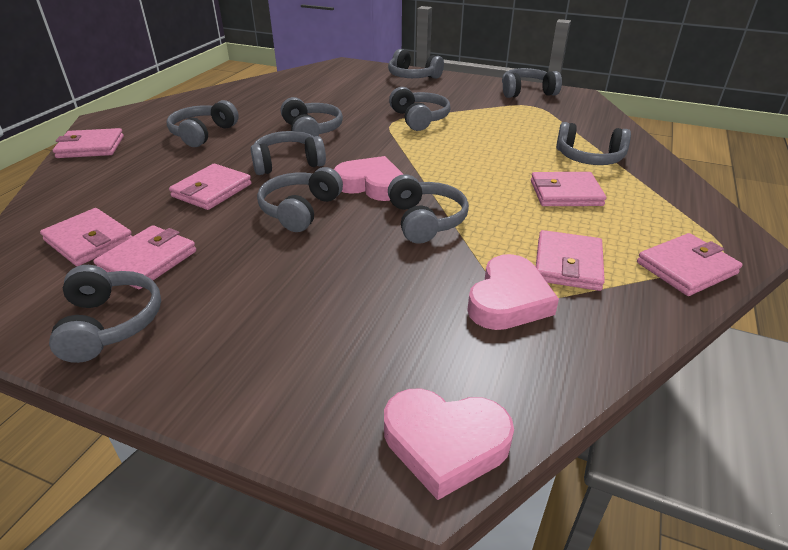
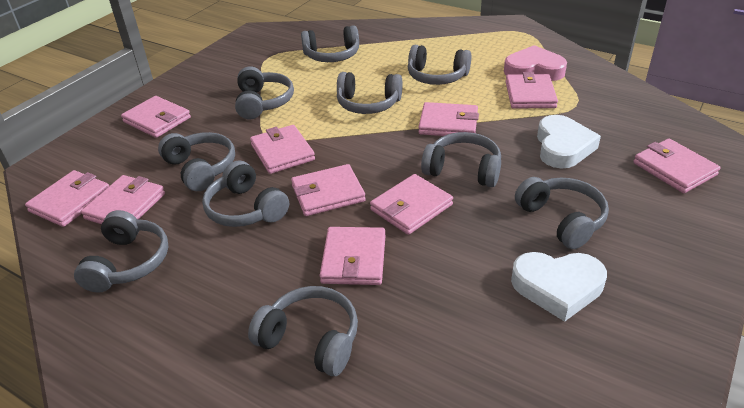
pink heart: [334,156,403,201] [384,388,514,500] [467,254,559,330] = 3 -> [504,45,567,81] = 1
pink wallet: [40,208,133,266] [53,128,124,158] [93,225,196,289] [169,164,252,210] [531,172,606,206] [536,230,605,291] [637,233,742,296] = 7 -> [25,170,109,227] [81,175,165,224] [121,96,191,138] [250,125,315,174] [291,164,366,216] [320,227,386,285] [370,174,453,235] [418,102,479,136] [506,72,558,109] [633,138,721,193] = 10
white heart: none = 0 -> [511,252,607,322] [537,115,601,169] = 2

